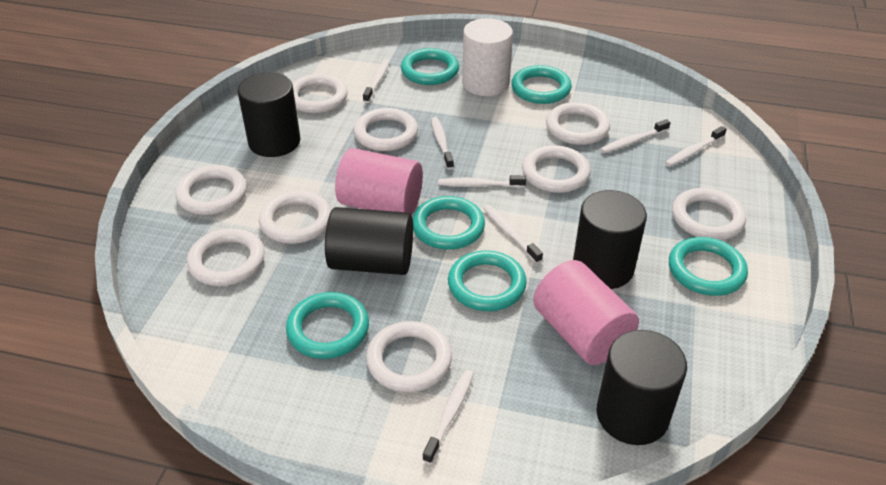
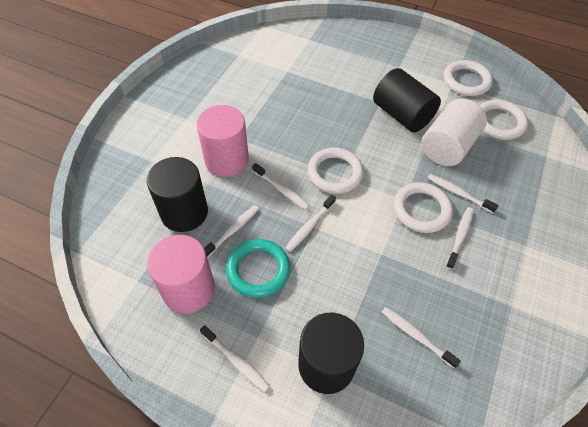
black cylinder: [238,73,301,157] [325,207,413,275] [573,190,647,289] [597,330,687,445] = 4 -> [147,157,208,232] [298,313,364,394] [373,68,441,132] = 3
turquoise ring: [286,292,369,359] [401,48,459,85] [413,196,485,250] [448,250,527,311] [511,65,572,104] [669,237,748,296] = 6 -> [226,239,290,298] = 1
white ring: [175,165,247,215] [187,228,265,286] [259,191,331,244] [292,74,348,113] [354,108,418,151] [366,321,452,392] [522,145,591,193] [546,102,610,145] [672,188,746,240] = 9 -> [307,148,363,194] [393,182,453,233] [443,60,493,96] [480,100,528,140] = 4

